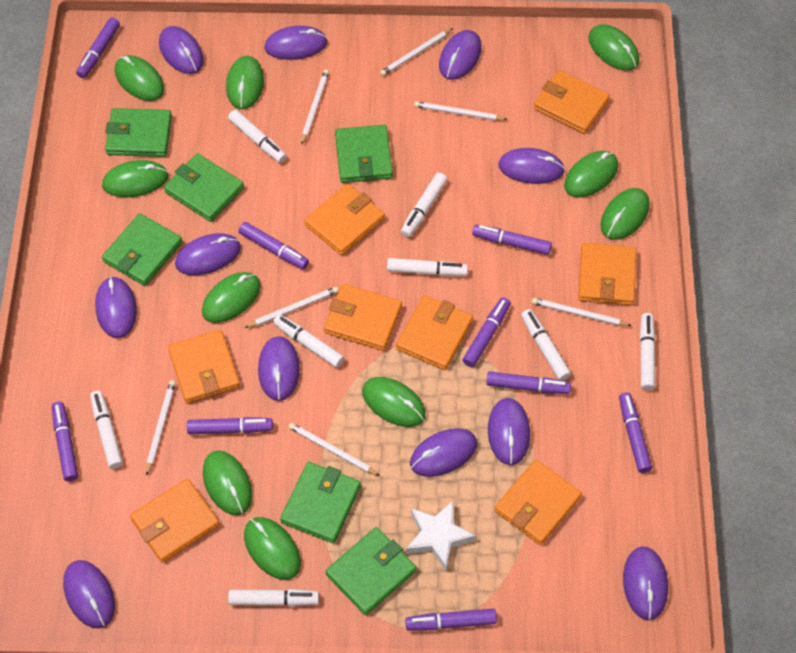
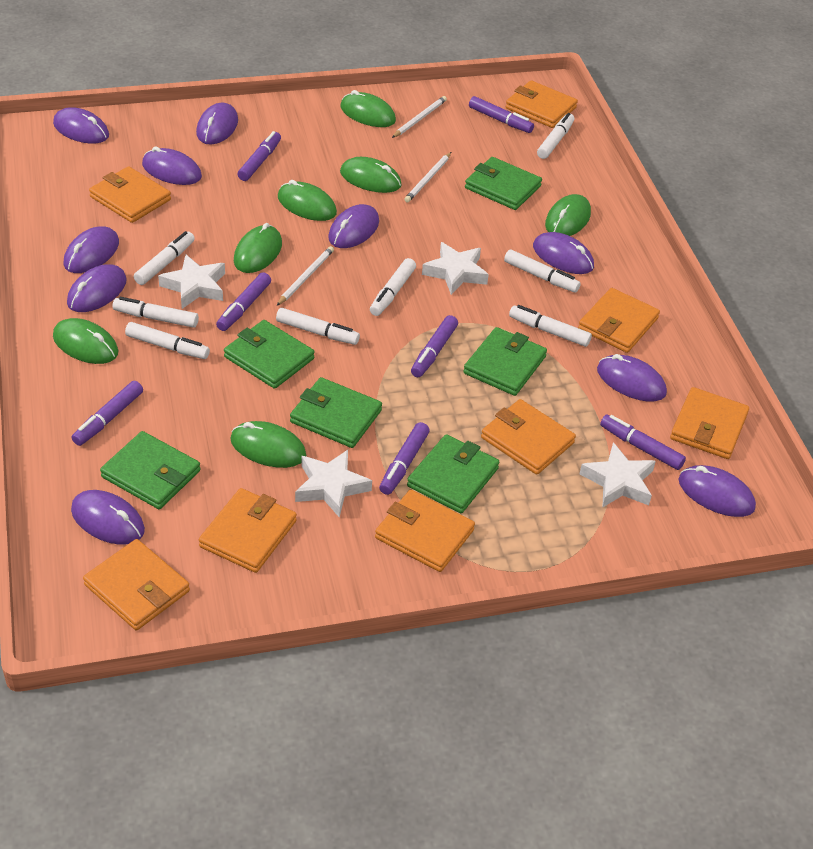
green mouse: [102,160,168,197] [115,55,164,101] [202,272,261,323] [203,451,252,515] [226,56,264,109] [244,517,301,580] [362,377,426,427] [564,151,618,197] [588,24,639,71] [601,188,650,240] = 10 -> [53,318,119,364] [230,421,306,468] [234,223,282,273] [278,180,337,221] [340,157,402,193] [341,90,396,127] [545,194,591,236] = 7
purple marker: [52,402,78,482] [76,18,120,78] [187,417,273,434] [238,222,309,269] [405,608,497,631] [463,297,511,367] [472,225,552,255] [486,371,571,394] [619,392,652,473] = 9 -> [72,381,143,446] [216,272,271,331] [237,131,281,181] [379,422,430,495] [411,315,458,377] [469,96,534,133] [600,415,686,470] = 7
purple mouse: [63,560,115,629] [95,276,137,338] [159,26,204,74] [175,233,241,275] [258,336,300,401] [264,26,327,60] [410,428,477,477] [439,30,482,80] [488,398,530,465] [498,148,565,184] [623,546,668,620] = 11 -> [53,107,109,144] [64,226,119,273] [67,264,127,312] [71,490,145,545] [142,147,202,185] [196,102,238,145] [328,204,379,248] [533,232,594,274] [597,354,667,402] [679,465,756,517] = 10
white pencil: [146,380,176,476] [245,287,339,328] [289,423,380,476] [301,70,329,145] [380,28,453,76] [414,101,508,121] [532,298,632,326] = 7 -> [277,246,334,305] [392,96,447,138] [404,152,451,202] = 3
white star: [406,500,476,570] = 1 -> [158,255,225,309] [295,450,372,518] [422,242,489,295] [580,442,656,508] = 4

